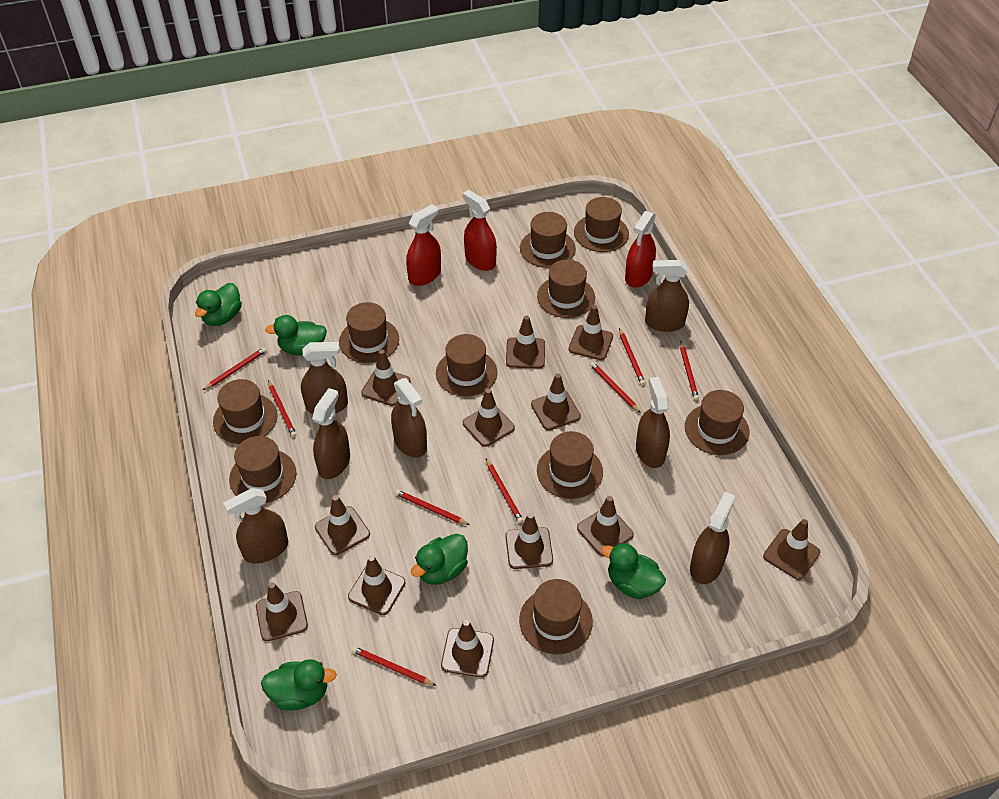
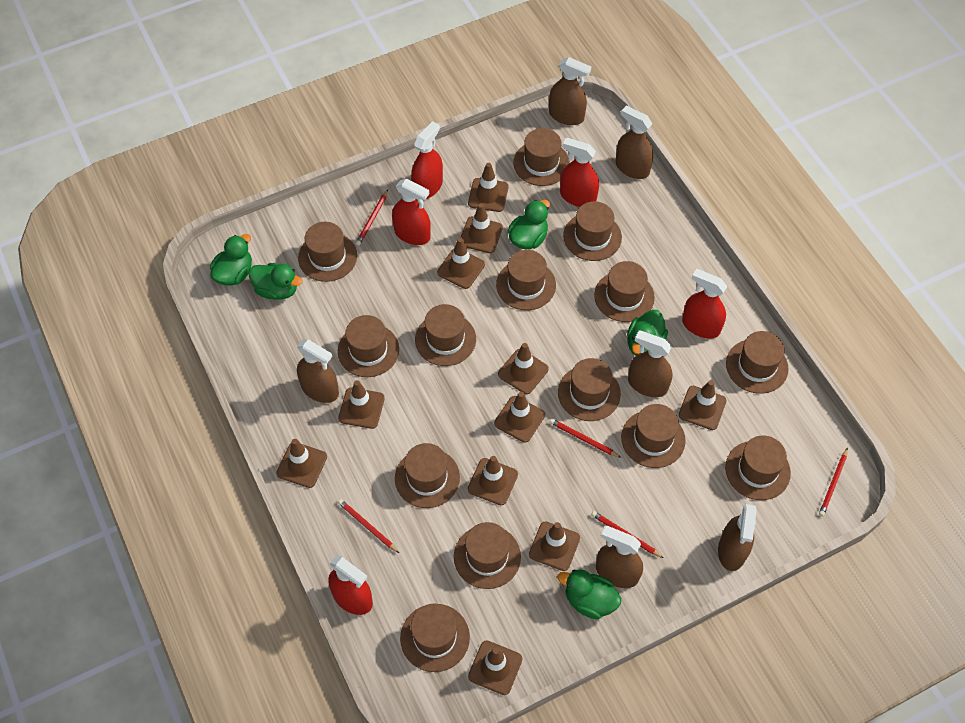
brown hat: [213,379,278,444] [229,436,297,503] [339,302,399,363] [436,334,497,397] [519,579,593,655] [520,212,576,268] [537,259,595,318] [537,431,603,499] [574,197,629,252] [685,390,749,455] = 10 -> [298,222,357,282] [338,315,399,377] [395,443,460,508] [400,604,470,672] [415,304,476,366] [454,522,521,589] [496,250,556,310] [513,128,570,186] [558,358,621,421] [563,201,622,261] [594,261,655,322] [621,404,686,468] [725,436,791,500] [726,331,789,394] = 14
brown spray bottle: [223,488,288,564] [301,342,348,414] [312,388,350,479] [391,378,427,458] [636,377,670,468] [645,260,689,332] [690,492,736,584] = 7 -> [297,339,339,403] [549,57,591,125] [596,526,643,588] [616,106,653,179] [628,330,673,397] [718,504,757,571] = 6
brown traffic cone: [256,582,308,641] [315,495,370,555] [348,555,406,615] [361,350,411,406] [441,619,494,678] [463,389,515,447] [505,513,553,569] [506,316,545,369] [531,373,581,430] [569,305,613,360] [577,496,634,556] [763,519,820,580] = 12 -> [276,439,327,488] [338,380,385,429] [437,237,485,289] [461,203,503,253] [468,163,509,212] [468,456,518,505] [468,640,523,695] [494,392,545,443] [498,343,549,394] [529,521,580,571] [679,380,727,430] = 11
red pencil: [203,347,267,390] [268,380,297,437] [351,646,437,686] [395,490,470,525] [486,459,523,523] [590,362,641,413] [619,328,645,385] [680,341,699,400] = 8 -> [338,499,399,553] [356,190,388,246] [550,419,621,458] [591,511,663,558] [819,448,848,516] = 5
red spray bottle: [406,204,441,286] [462,190,497,271] [625,211,656,288] = 3 -> [328,555,373,615] [392,179,431,245] [411,121,443,199] [560,138,599,207] [682,269,727,338] = 5

